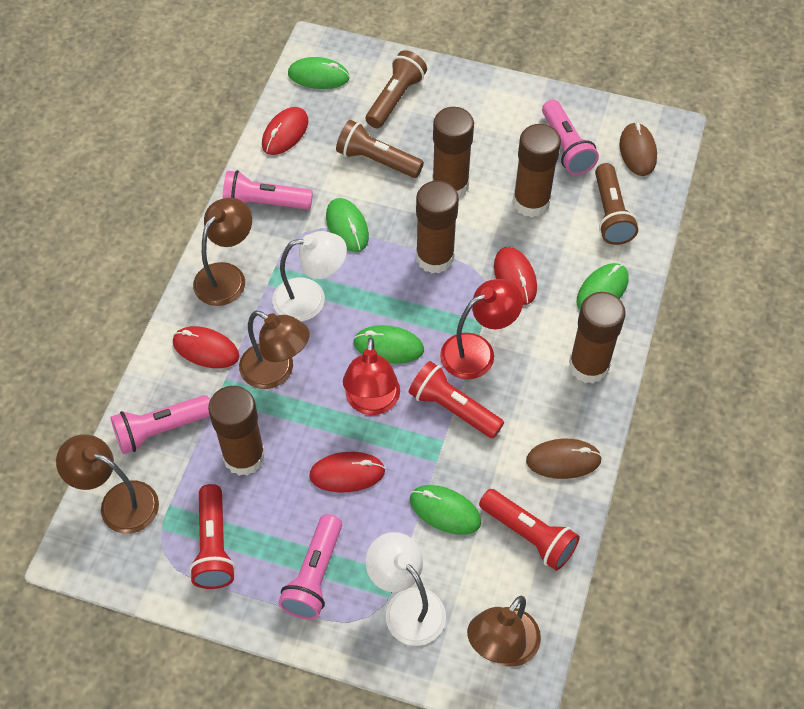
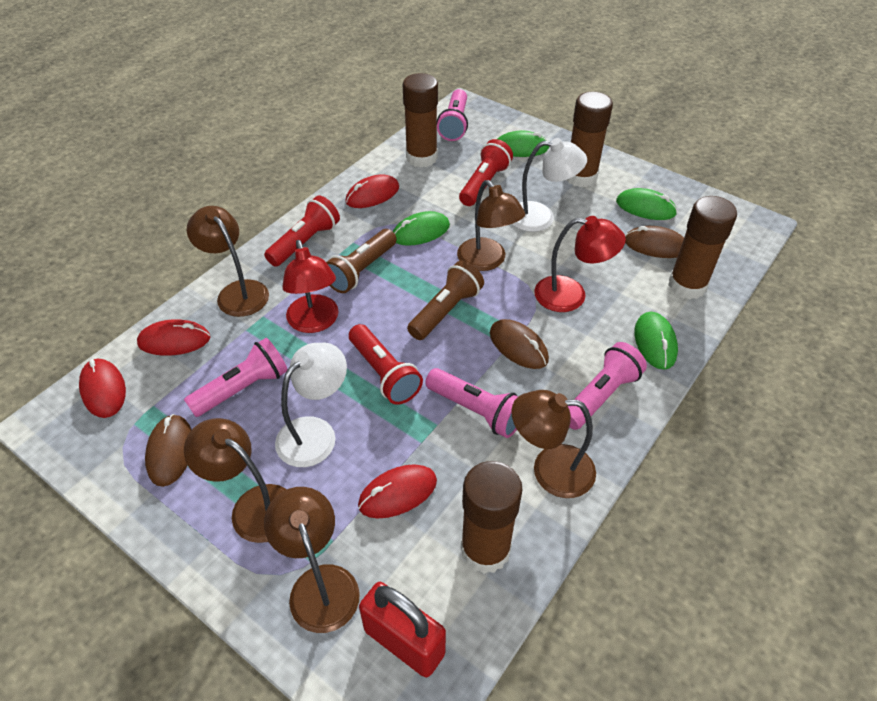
brown flashlight: [336,120,424,178] [366,50,427,128] [595,163,638,245] = 3 -> [326,229,397,293] [407,261,484,340] = 2
brown glue stick: [208,386,265,476] [416,180,459,274] [432,107,474,198] [513,124,561,217] [569,292,626,384] = 5 -> [403,73,438,168] [461,461,523,574] [567,91,613,187] [668,196,737,299] = 4
brown lamp: [56,434,159,534] [193,198,252,306] [239,311,310,389] [467,596,541,667] = 4 -> [184,418,287,543] [187,206,269,317] [264,487,360,633] [457,180,525,271] [511,390,596,498] = 5
brown mouse: [526,439,602,479] [620,122,657,176] = 2 -> [145,414,192,487] [490,319,549,369] [625,226,684,258] = 3
green mouse: [288,57,350,89] [326,198,369,252] [353,325,424,364] [410,485,481,535] [577,263,628,310] = 5 -> [393,211,450,246] [498,131,549,157] [616,188,677,220] [634,312,678,370] = 4
red padlock: none = 0 -> [359,582,446,677] = 1

